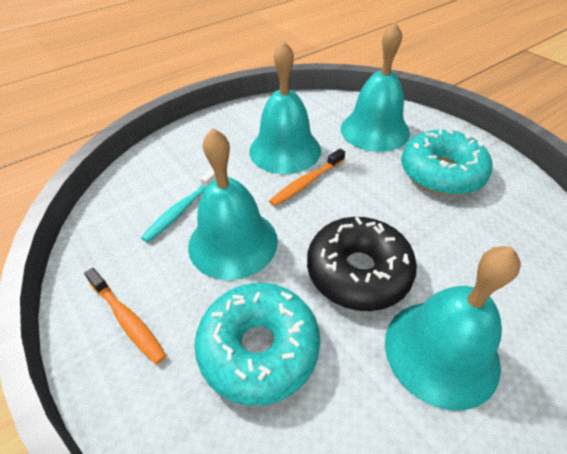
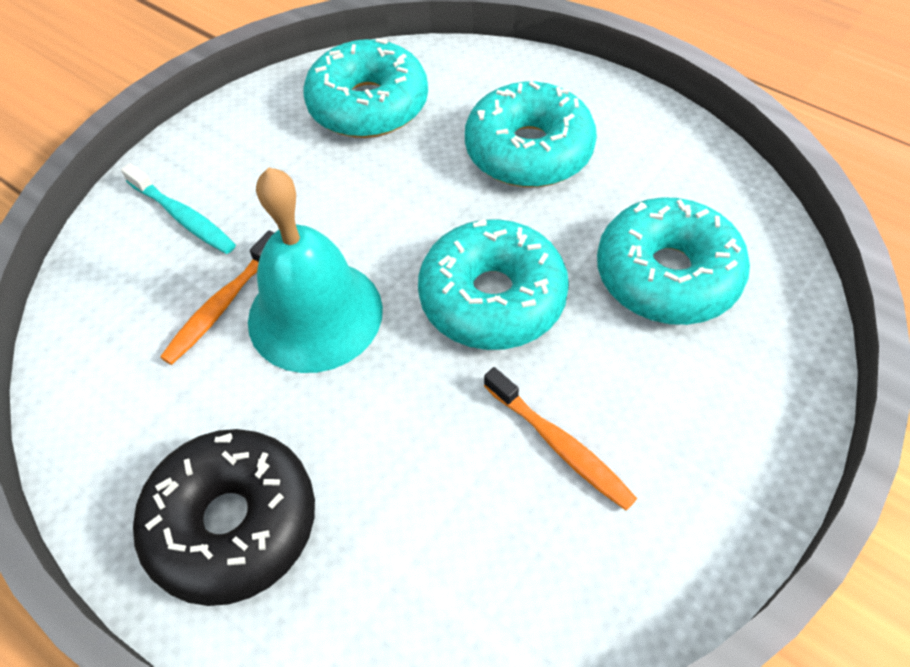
turquoise bell: [188,128,278,280] [249,40,321,174] [341,22,410,152] [385,246,521,410] = 4 -> [248,167,383,373] = 1
turquoise donut: [194,283,320,406] [401,129,493,195] = 2 -> [304,39,428,138] [418,219,569,350] [465,81,597,187] [597,197,750,325] = 4

